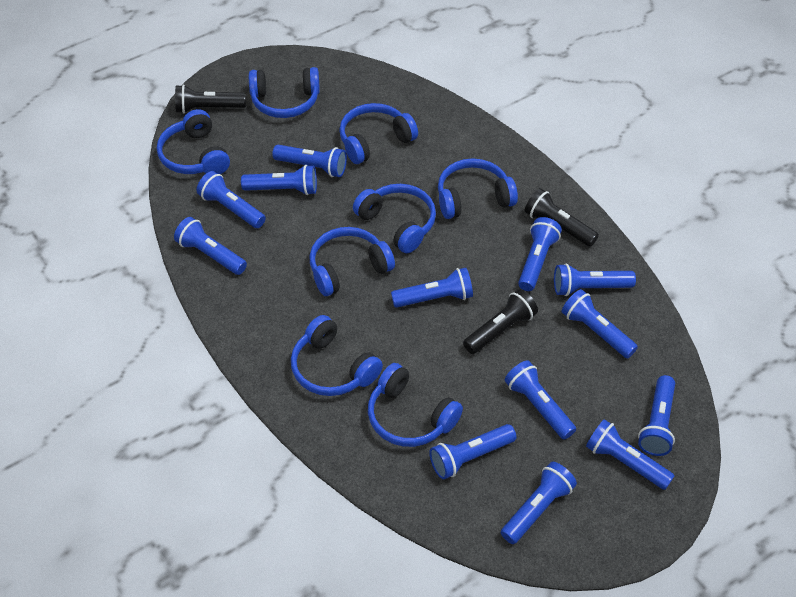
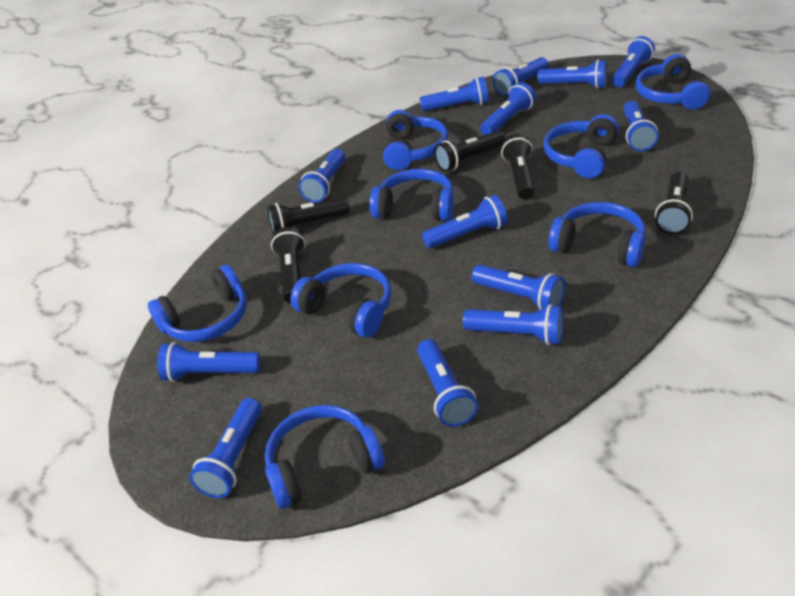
black flashlight: [175,85,246,114] [463,289,538,354] [524,188,599,247] = 3 -> [267,197,350,234] [271,227,306,303] [434,130,506,172] [501,134,535,200] [655,172,693,235] = 5

